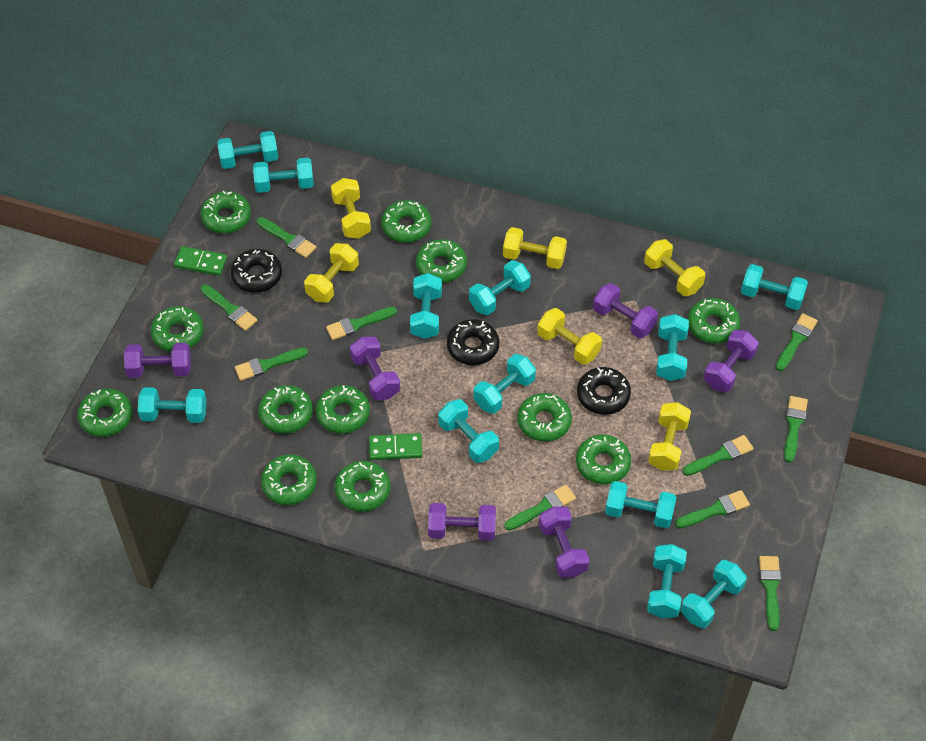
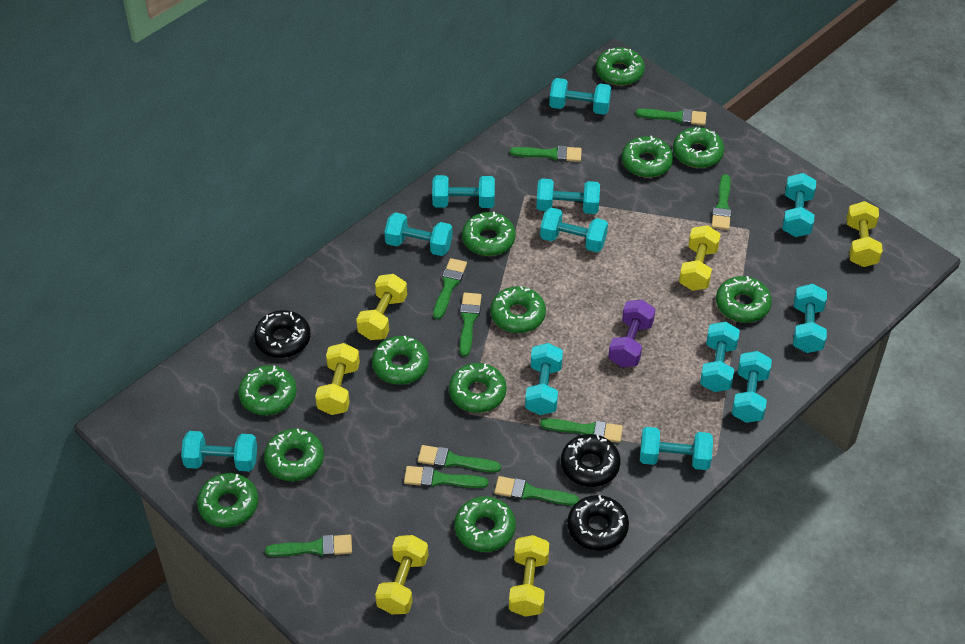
green domino: [174,246,227,276] [369,433,422,460] = 2 -> none = 0
purple dumbbell: [124,343,191,378] [350,336,400,400] [428,503,496,541] [539,506,589,578] [593,283,658,338] [704,330,759,392] = 6 -> [608,300,655,367] = 1

